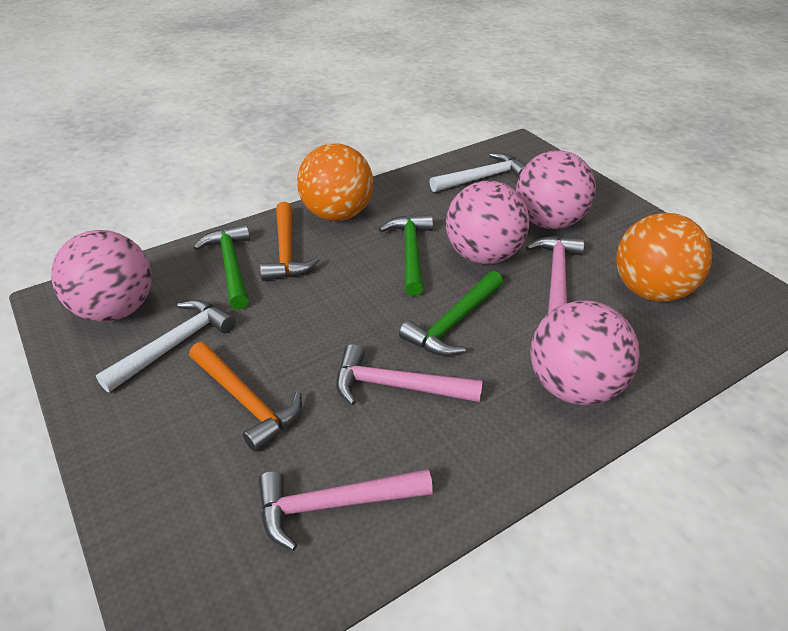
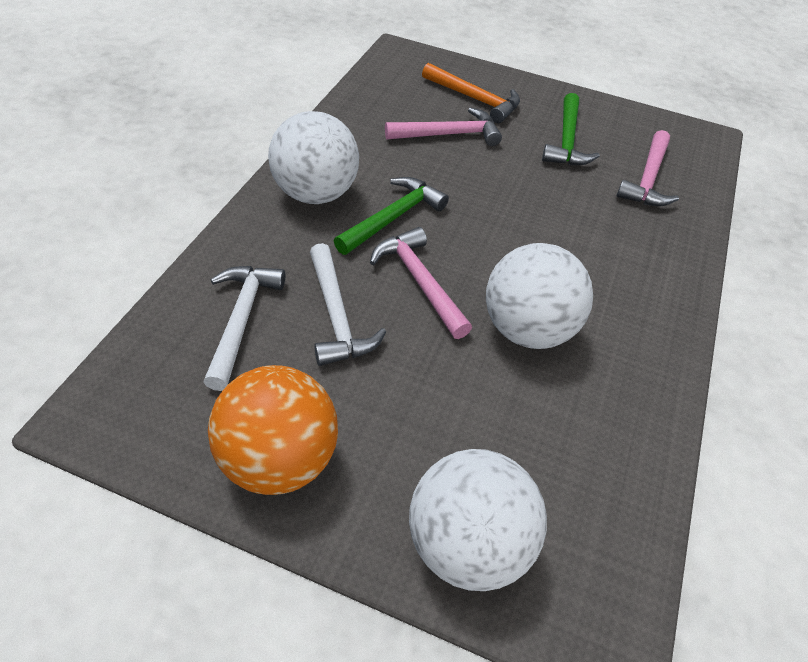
green hammer: [194,224,250,310] [379,214,433,296] [399,271,503,356] = 3 -> [334,177,449,255] [542,93,600,165] = 2
orange ball: [297,143,373,221] [616,213,712,302] = 2 -> [208,365,338,495] = 1
orange hammer: [189,342,302,452] [260,202,319,281] = 2 -> [422,63,520,123] = 1
pink ball: [51,230,152,322] [446,181,529,264] [516,150,596,229] [530,301,640,405] = 4 -> none = 0
white ball: none = 0 -> [268,111,359,204] [409,449,547,591] [486,243,593,349] = 3

